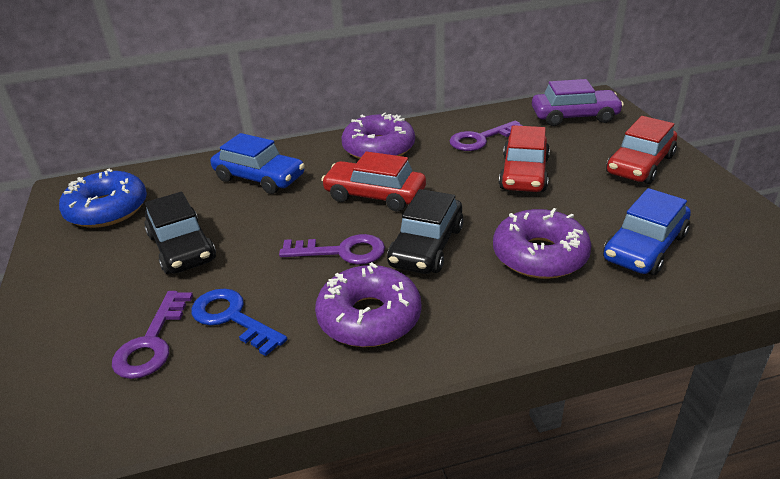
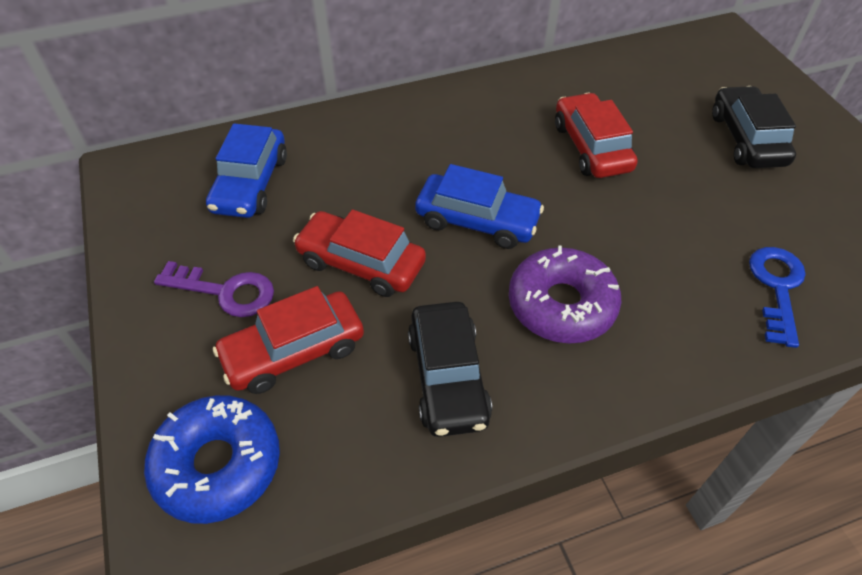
purple car: [532,79,624,126] = 1 -> none = 0
purple donut: [315,262,421,347] [342,112,415,159] [493,208,592,279] = 3 -> [509,245,621,344] = 1
purple key: [112,291,193,379] [279,234,385,265] [449,121,523,151] = 3 -> [154,261,274,317] = 1

